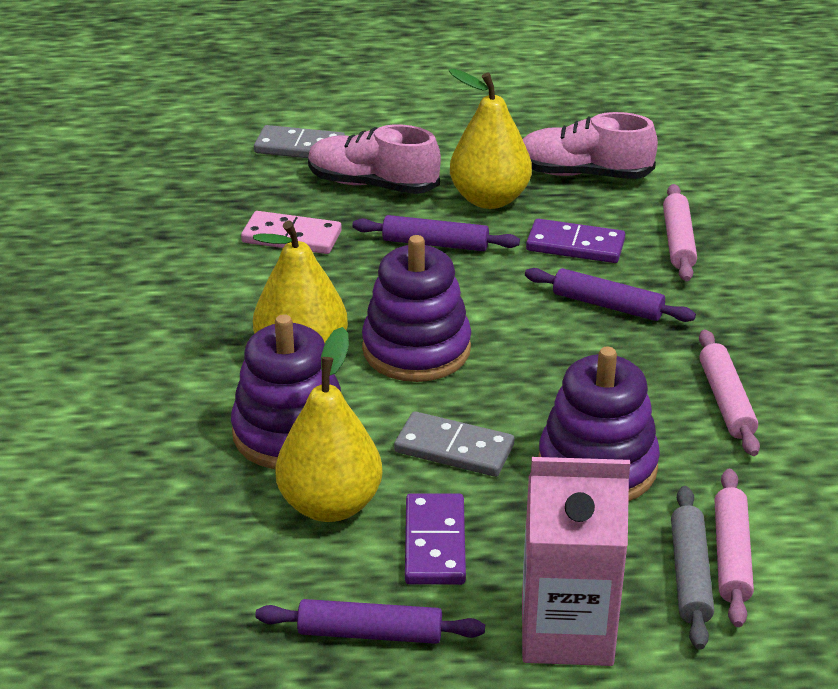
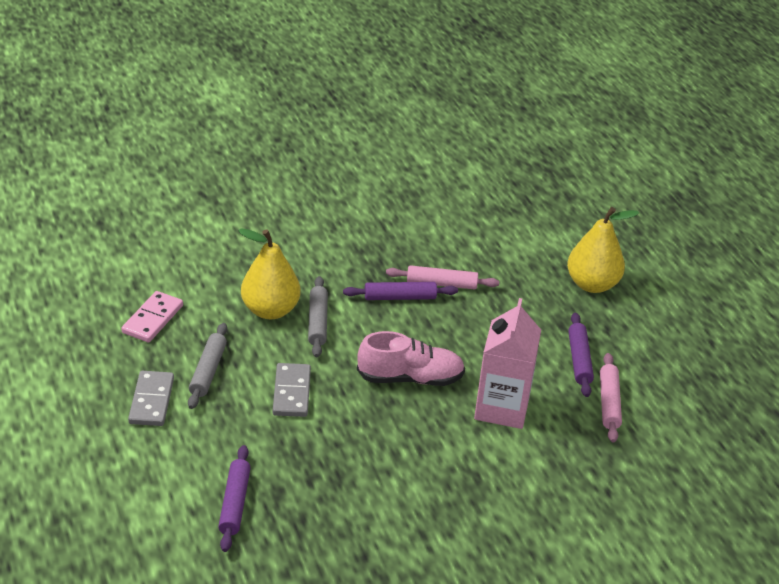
grey rolling pin: [671,486,714,650] = 1 -> [188,323,227,409] [308,276,328,357] = 2
pink rolling pin: [663,184,697,281] [699,330,760,456] [715,469,754,627] = 3 -> [386,265,499,289] [600,353,622,443] = 2
pink shoe: [308,125,441,194] [523,112,658,179] = 2 -> [357,331,465,386] = 1
purple domino: [405,493,466,585] [526,219,625,263] = 2 -> none = 0
purple stacking toy: [231,314,341,469] [362,235,471,382] [538,347,660,502] = 3 -> none = 0
yellow pear: [253,220,348,342] [275,327,383,522] [448,68,532,209] = 3 -> [238,229,301,319] [567,207,639,293] = 2

